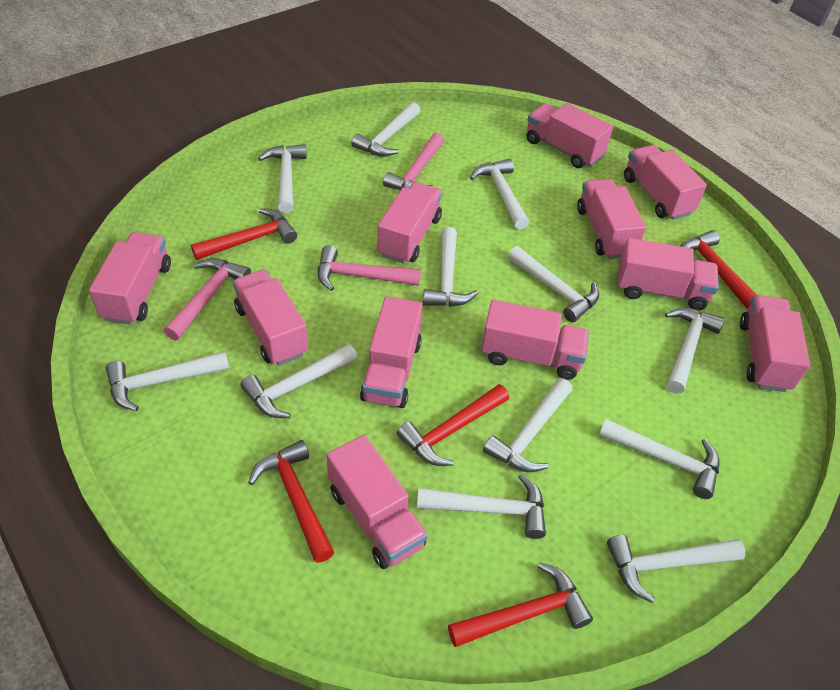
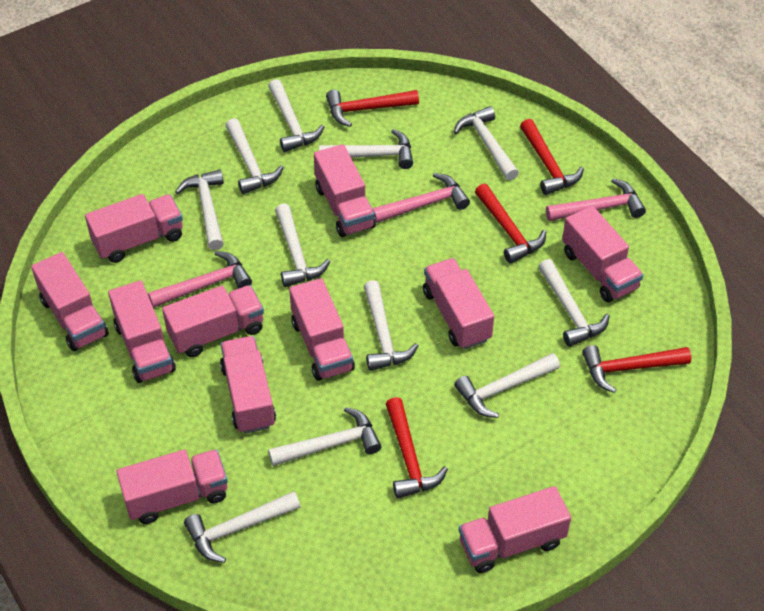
white hammer: [106,351,229,411] [240,344,358,418] [258,144,307,213] [351,102,421,157] [417,474,546,539] [423,227,478,307] [470,159,529,229] [483,378,573,472] [508,246,599,323] [599,419,719,499] [607,535,746,603] [665,308,725,393] = 12 -> [175,169,224,250] [184,491,301,563] [226,118,284,194] [268,79,324,152] [268,407,382,466] [275,203,330,287] [319,129,413,169] [364,280,419,371] [453,106,519,181] [454,353,560,418] [538,259,610,347] = 11

